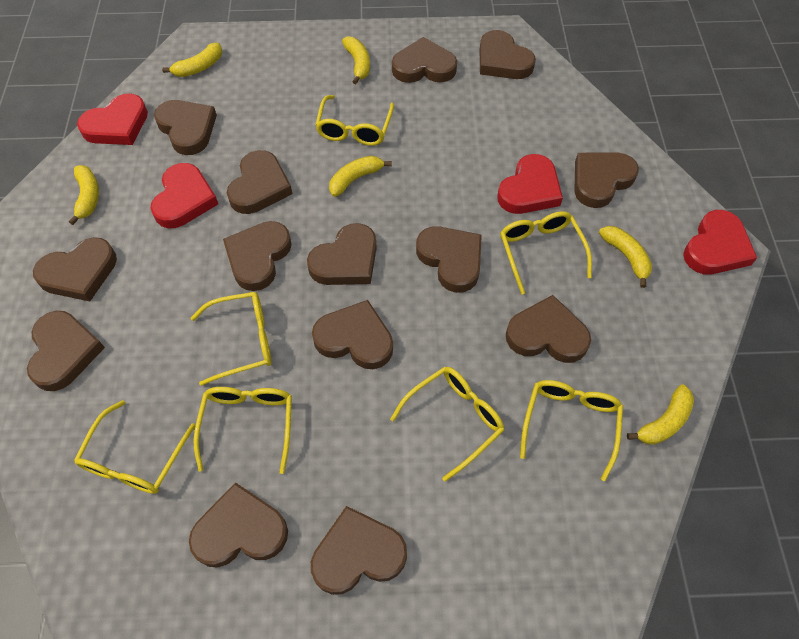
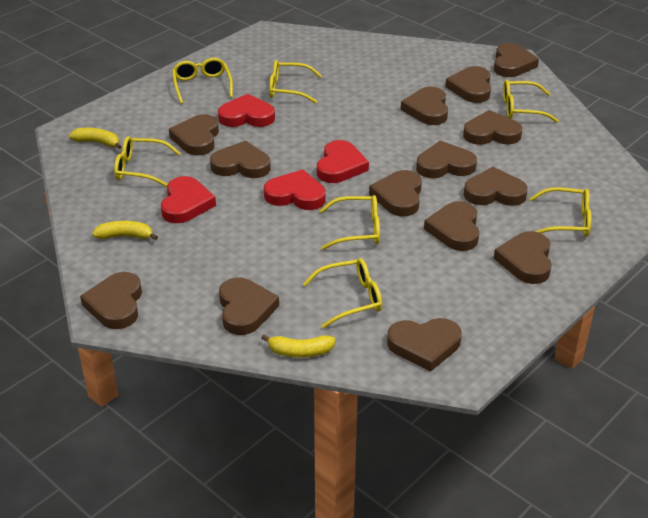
yellow banana: [69,165,99,225] [162,43,222,77] [329,156,392,197] [342,36,370,84] [599,226,652,288] [627,384,694,445] = 6 -> [69,128,122,149] [92,221,158,240] [261,334,336,358] = 3

